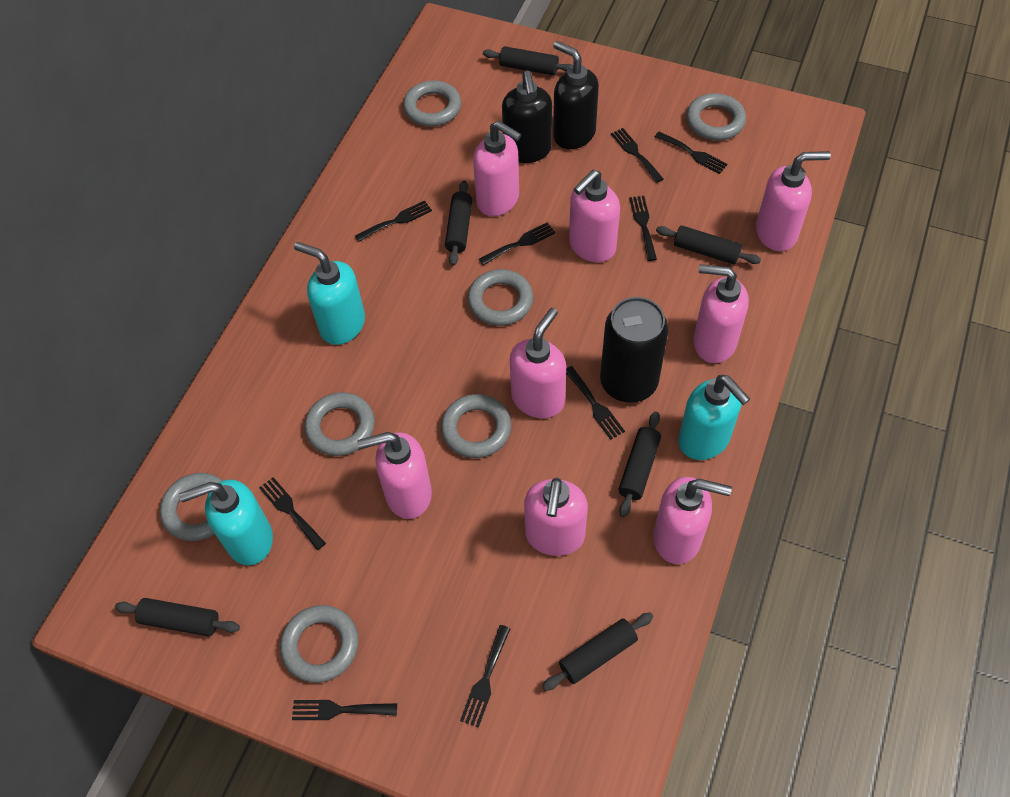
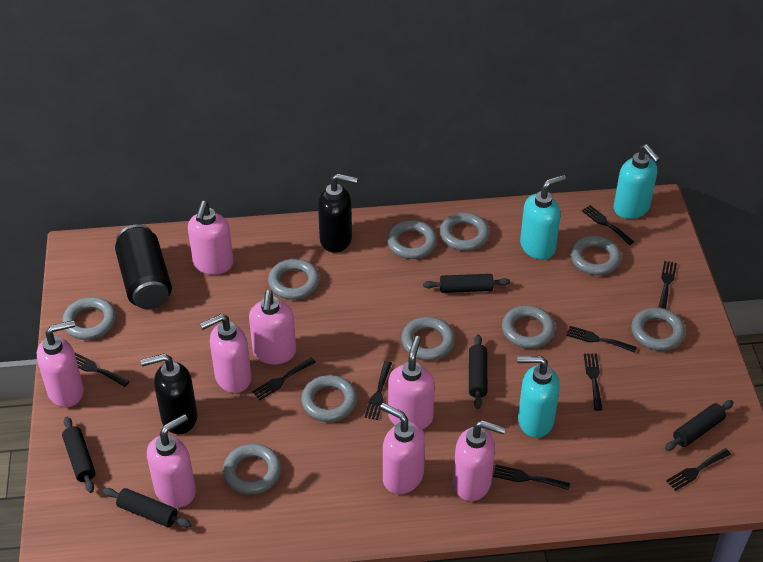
black rolling pin: [115,598,240,636] [445,180,472,266] [483,46,572,75] [542,612,653,691] [618,412,661,517] [656,225,761,265] = 6 -> [62,417,96,493] [103,488,192,528] [423,274,510,293] [469,334,487,409] [665,400,734,451] = 5
grey ring: [160,473,223,541] [280,605,358,683] [305,392,375,456] [403,80,461,127] [441,394,511,458] [468,269,533,326] [686,93,746,140] = 7 -> [62,297,116,340] [223,444,281,495] [268,259,320,300] [301,375,357,422] [387,220,437,259] [401,317,455,361] [440,212,490,251] [502,305,555,349] [570,236,621,275] [631,307,685,351] = 10

